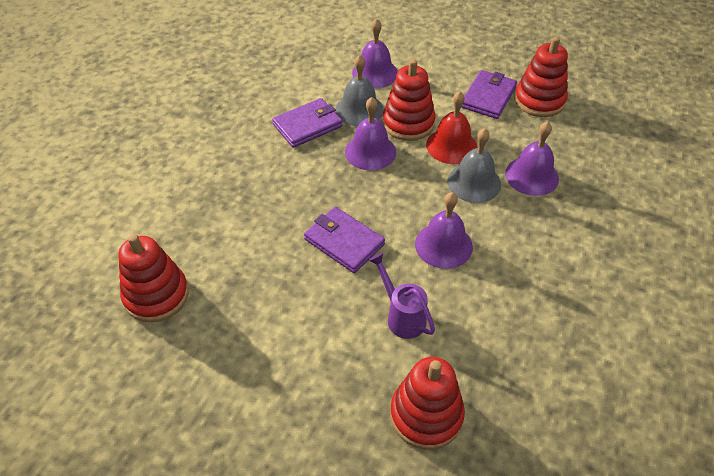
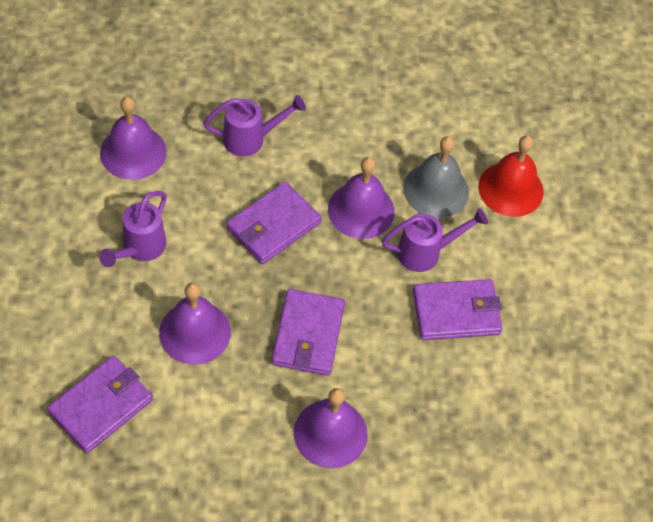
grey bell: [335,55,384,126] [447,128,501,203] = 2 -> [403,136,469,218] = 1
purple wallet: [272,98,342,148] [304,207,385,273] [461,70,517,119] = 3 -> [47,356,153,453] [226,181,322,264] [272,289,345,375] [413,279,502,340] = 4
purple watering can: [368,253,435,339] = 1 -> [99,191,167,267] [203,95,306,157] [382,208,488,272] = 3
red stacking toy: [118,234,189,322] [383,59,436,141] [390,357,465,450] [514,37,568,117] = 4 -> none = 0

